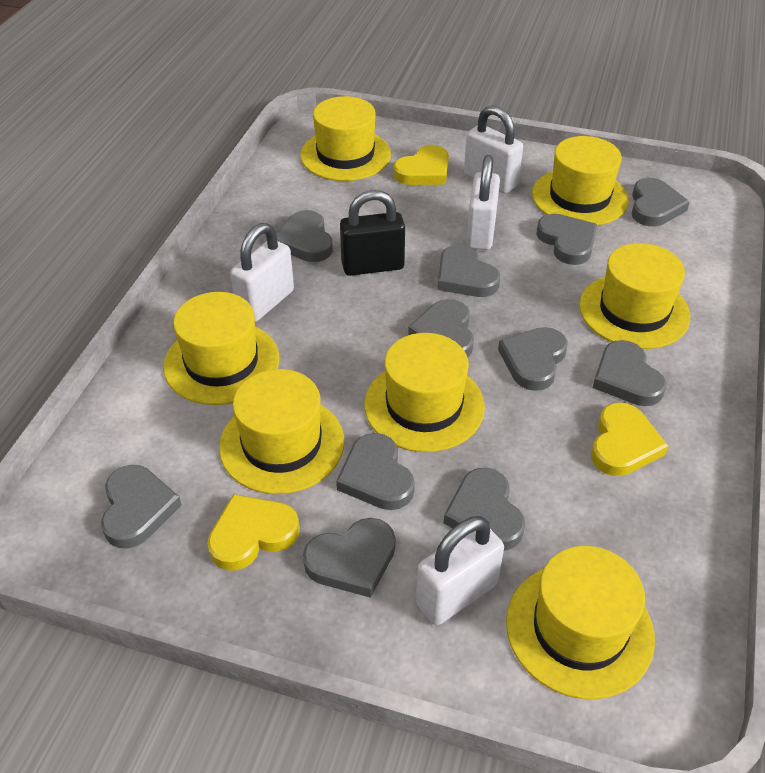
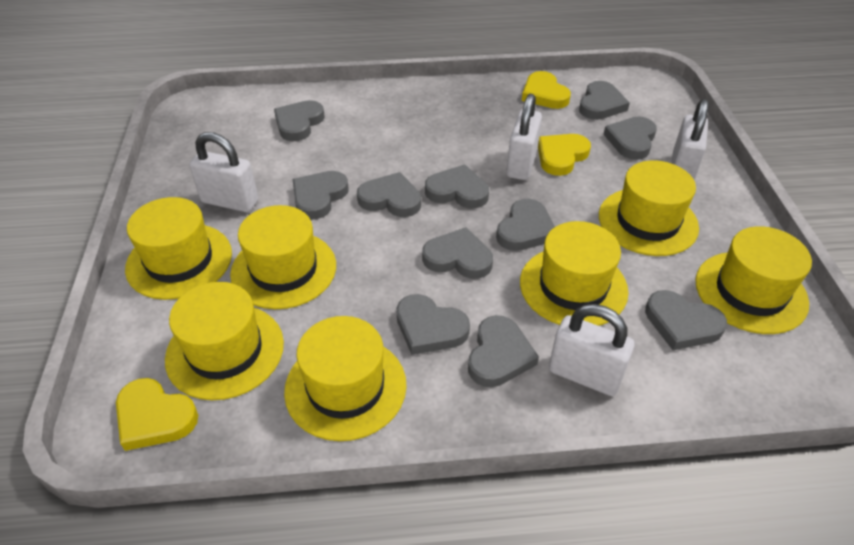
black padlock: [340,190,405,276] = 1 -> none = 0

